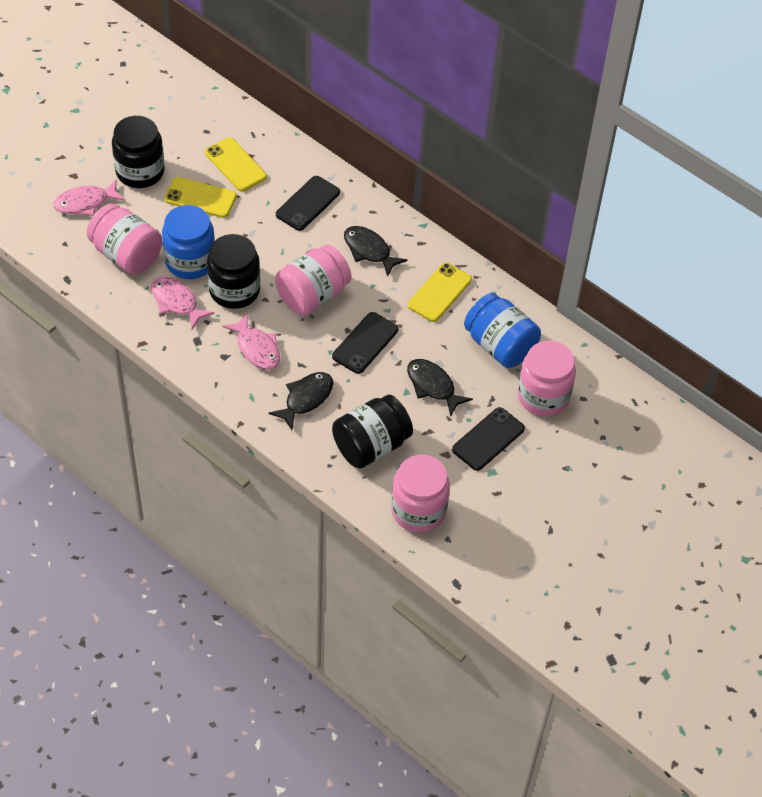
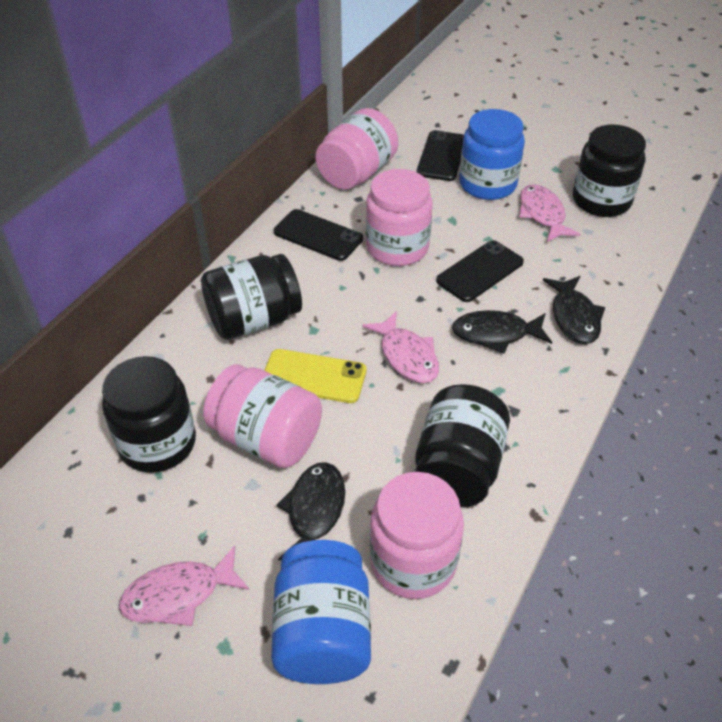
black jar: [112,116,165,188] [207,234,260,309] [332,395,413,468] = 3 -> [102,356,196,473] [201,254,302,340] [415,384,510,507] [573,125,646,217] = 4
yellow phone: [164,177,237,218] [205,137,267,192] [408,263,472,322] = 3 -> [264,349,366,403] = 1

